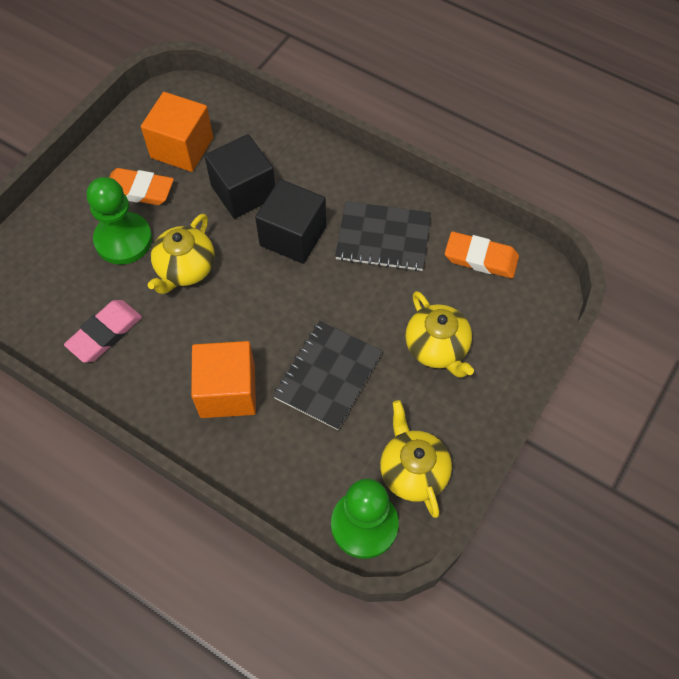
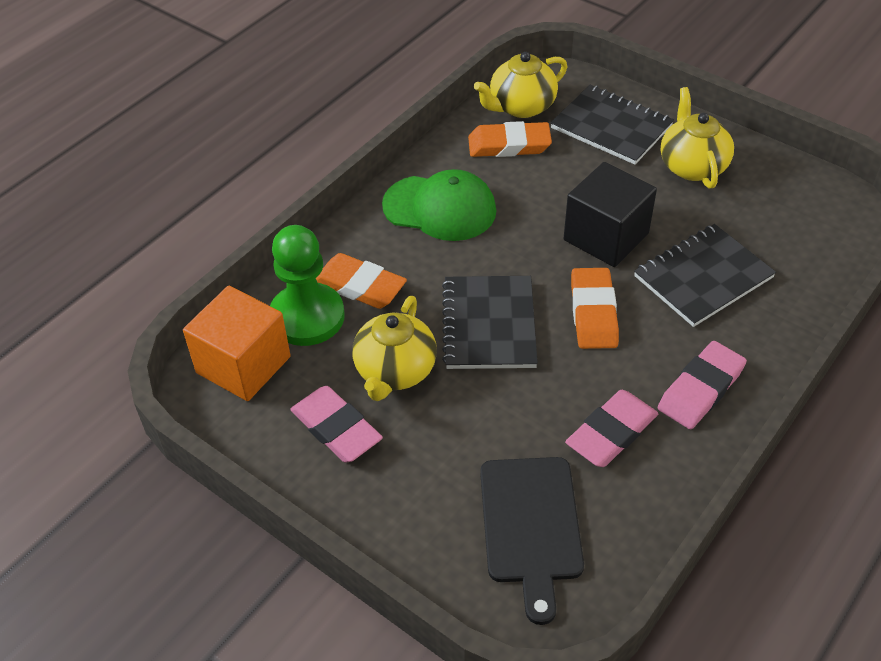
black cube: [204,134,275,219] [255,179,326,264] = 2 -> [564,162,657,267] = 1
black cutting board: none = 0 -> [480,457,584,625] = 1
black notebook: [273,321,383,430] [335,201,431,272] = 2 -> [442,276,538,369] [551,85,674,165] [634,224,776,327] = 3
green cap: none = 0 -> [382,169,496,241] = 1
green pawn: [87,177,152,265] [331,479,399,559] = 2 -> [270,225,345,346] = 1
orange cube: [141,92,213,172] [191,341,256,418] = 2 -> [183,286,291,401] = 1
orange eraser: [109,168,174,205] [445,232,519,279] = 2 -> [316,253,407,309] [468,121,552,157] [571,268,619,349] = 3
pink eraser: [64,300,142,363] = 1 -> [290,386,383,463] [565,390,659,467] [658,341,747,429] = 3

